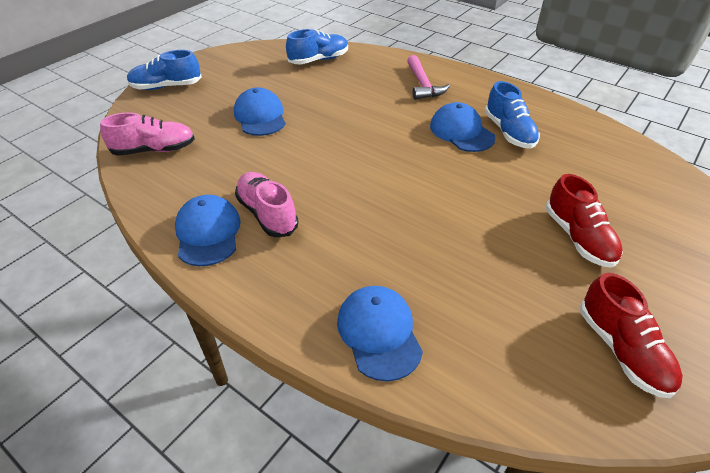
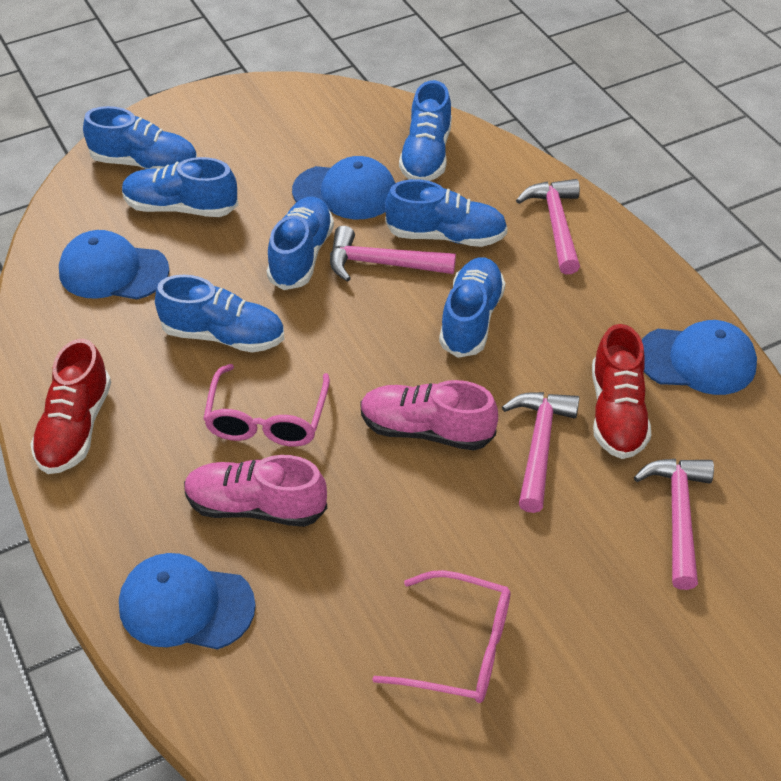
blue shoe: [127,50,202,90] [286,29,348,64] [485,81,540,149] = 3 -> [83,106,197,169] [122,157,239,217] [155,275,284,353] [267,197,334,290] [385,179,508,247] [399,80,452,181] [439,257,505,358] = 7
pink glasses: none = 0 -> [203,364,330,447] [372,570,511,703] = 2
pink hammer: [407,55,450,100] = 1 -> [330,226,456,282] [502,392,579,513] [516,179,580,274] [634,459,714,590] = 4

